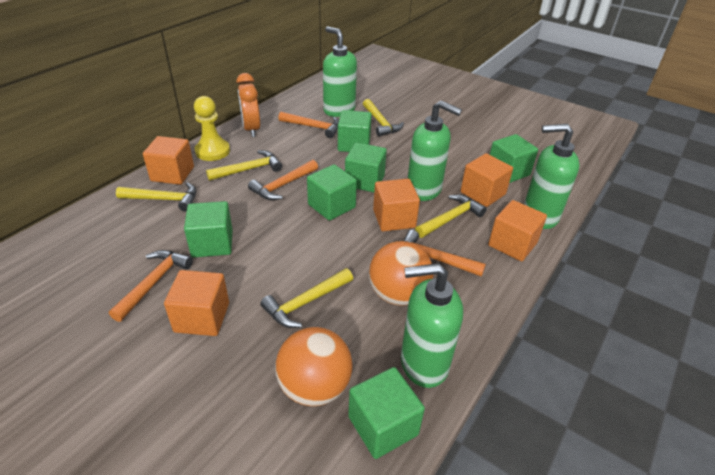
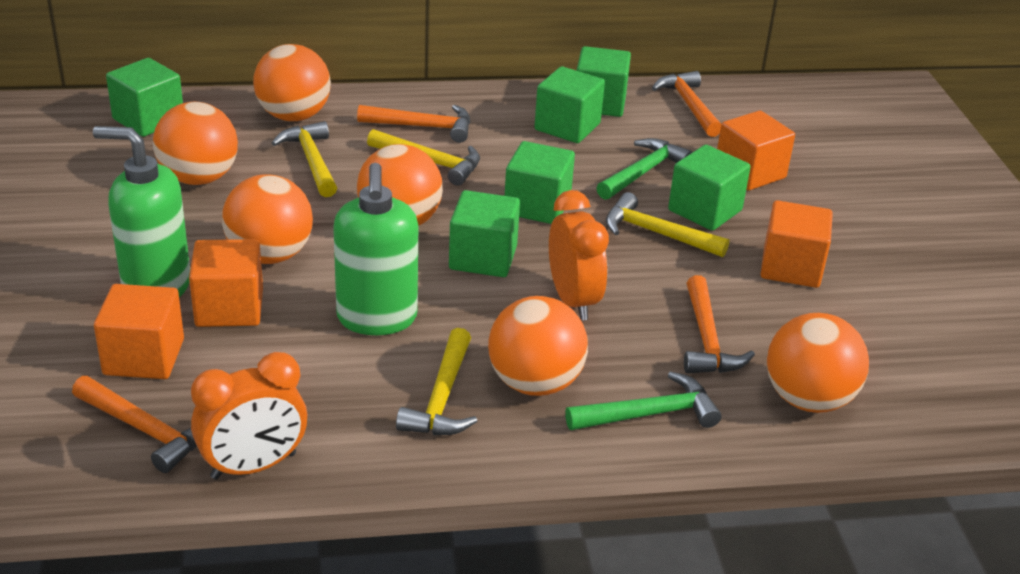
green hammer: none = 0 -> [565,372,721,430] [596,138,692,200] = 2
green soap dispenser: [323,26,357,117] [401,263,463,388] [408,100,462,201] [524,124,580,229] = 4 -> [93,126,190,297] [333,163,418,335] = 2
orange ball: [275,327,353,406] [369,241,433,306] = 2 -> [153,102,238,185] [222,174,313,264] [253,44,331,121] [357,144,443,226] [488,296,588,396] [767,313,869,413] = 6
orange clock: [236,73,260,137] = 1 -> [191,352,307,480] [549,190,609,321] = 2
orange cube: [143,136,194,185] [164,270,229,336] [373,179,420,231] [460,153,513,207] [488,200,547,261] = 5 -> [94,284,184,379] [189,239,263,327] [717,110,795,190] [761,200,833,288] = 4
yellow hammer: [116,182,196,212] [206,150,282,181] [260,268,353,328] [363,99,404,136] [415,195,487,238] = 5 -> [272,121,337,197] [367,129,480,186] [396,328,477,435] [606,192,729,257] = 4
yellow pawn: [194,96,230,161] = 1 -> none = 0

